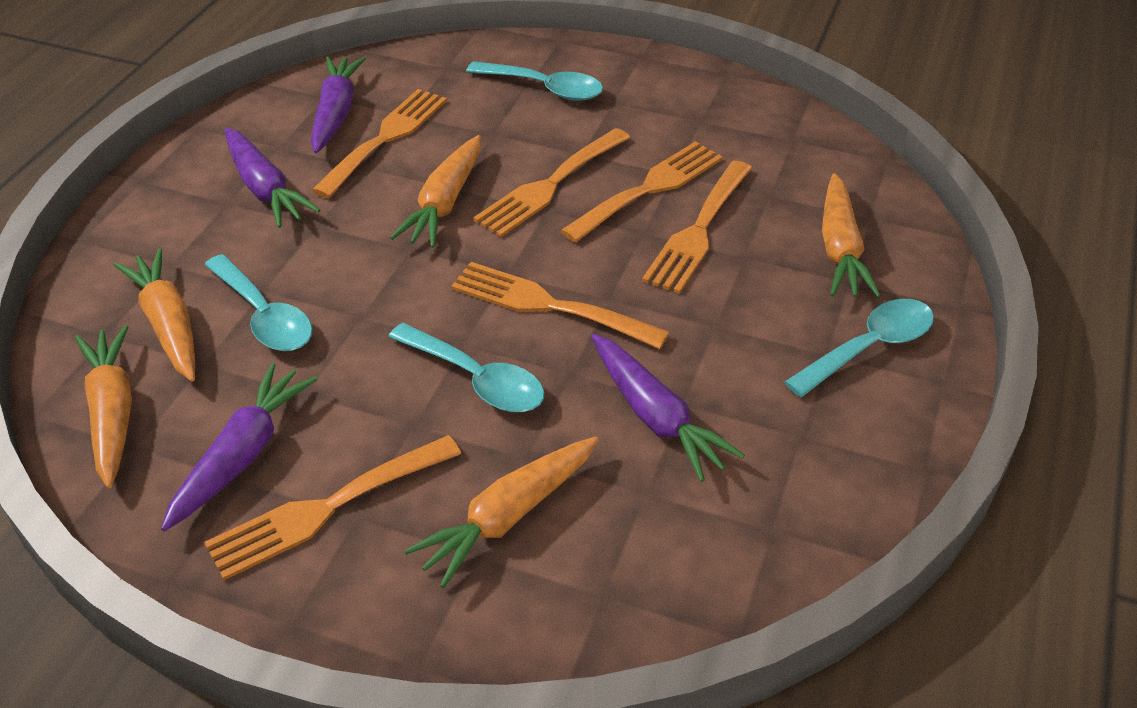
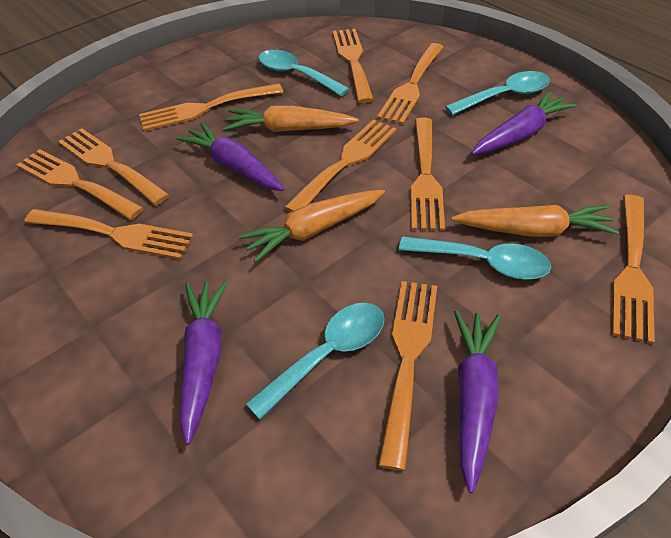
orange carrot: [75,325,132,488] [114,248,195,382] [390,135,481,248] [404,436,599,588] [822,173,881,297] = 5 -> [224,106,359,132] [238,190,385,263] [451,205,619,237] = 3
orange fork: [204,435,461,580] [312,89,447,198] [451,262,670,349] [473,128,630,237] [560,141,723,243] [642,161,752,294] = 6 -> [16,149,144,220] [24,209,194,259] [58,128,169,205] [139,83,283,131] [284,120,397,212] [333,29,374,103] [377,43,443,124] [378,281,437,471] [410,118,445,231] [612,195,655,344] = 10

